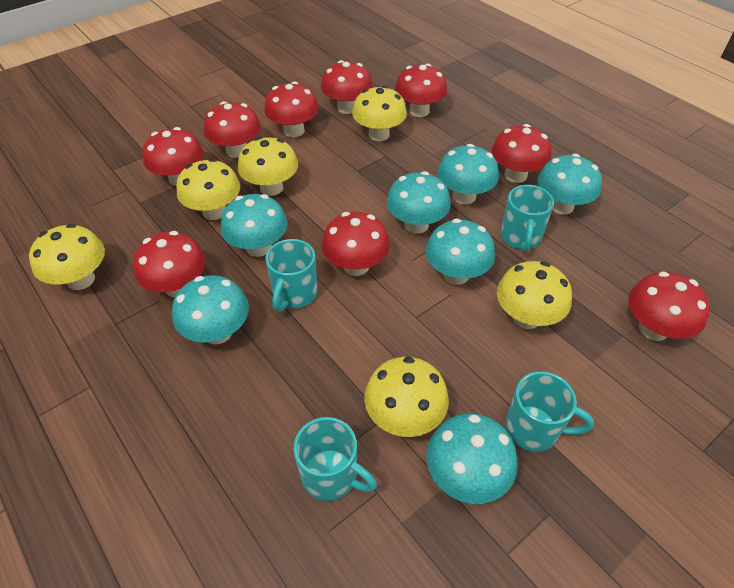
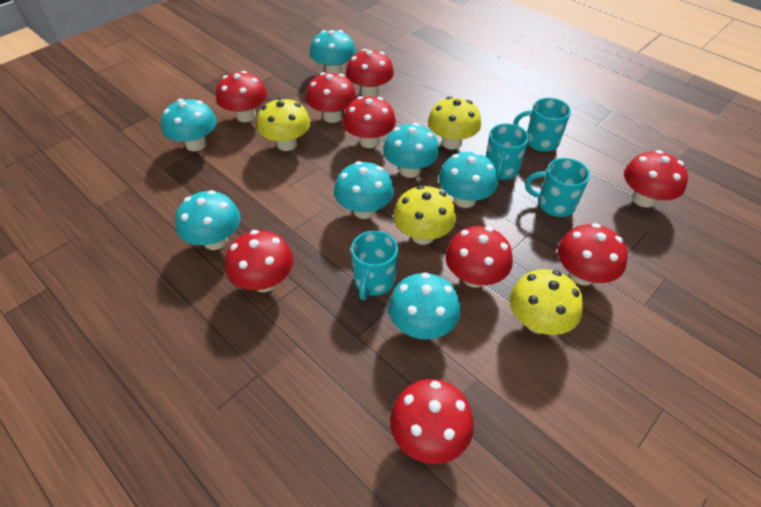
yellow mushroom: [29,224,105,290] [176,158,240,220] [238,137,298,196] [352,86,407,141] [364,357,449,437] [497,261,572,329] = 6 -> [257,97,311,151] [393,185,456,245] [428,96,481,150] [510,269,583,335] = 4

